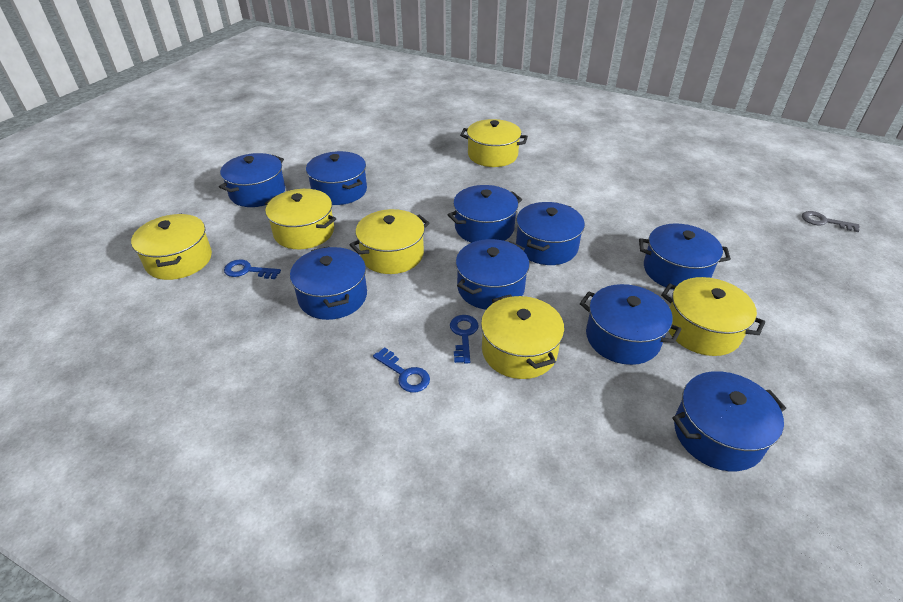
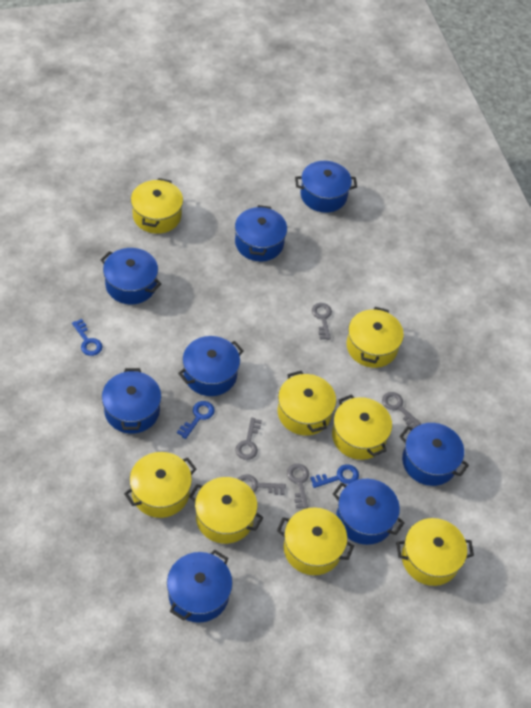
blue pot: [219,153,285,207] [290,246,367,320] [306,151,367,205] [448,185,522,243] [456,239,530,310] [516,202,585,265] [580,284,681,365] [639,223,731,290] [672,371,786,471] = 9 -> [101,248,162,304] [102,368,161,434] [167,550,232,623] [178,336,244,396] [235,205,287,262] [295,161,357,213] [333,479,404,545] [399,423,469,486] = 8
grey key: [802,211,860,232] = 1 -> [235,417,262,460] [238,474,286,495] [287,464,309,509] [312,303,332,340] [382,392,421,429] = 5
yellow pot: [131,214,212,280] [265,189,336,249] [349,209,430,274] [460,119,528,167] [481,294,564,379] [661,277,765,356] = 6 -> [124,452,197,518] [131,178,183,234] [189,477,263,544] [277,371,336,435] [277,508,354,575] [332,394,392,460] [346,307,404,368] [396,518,474,586] = 8

